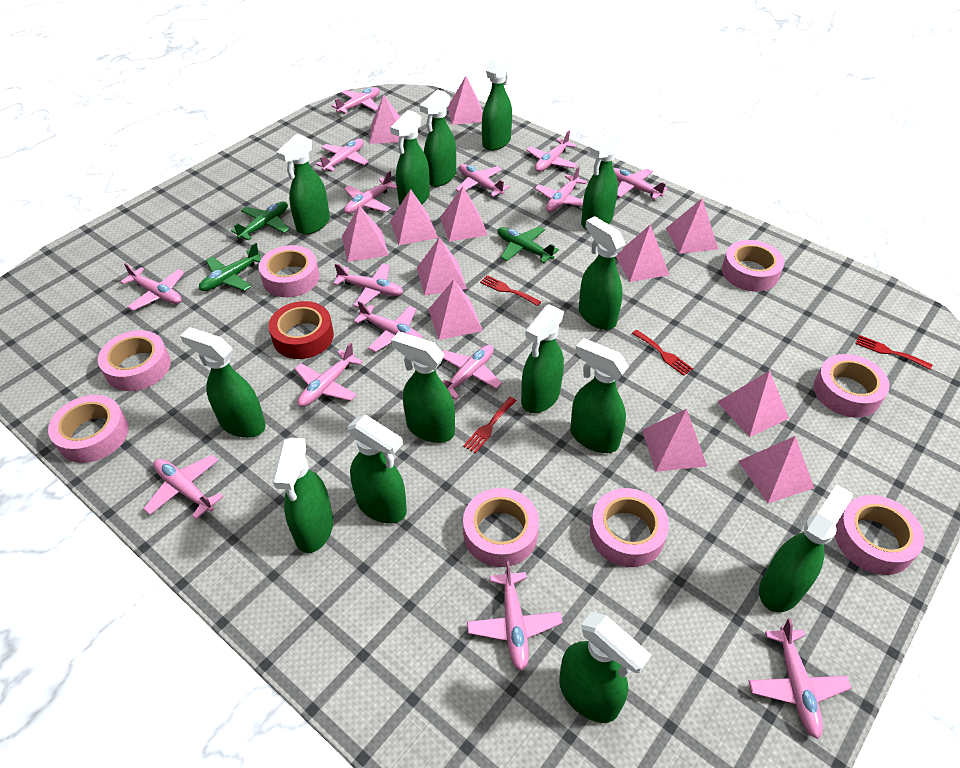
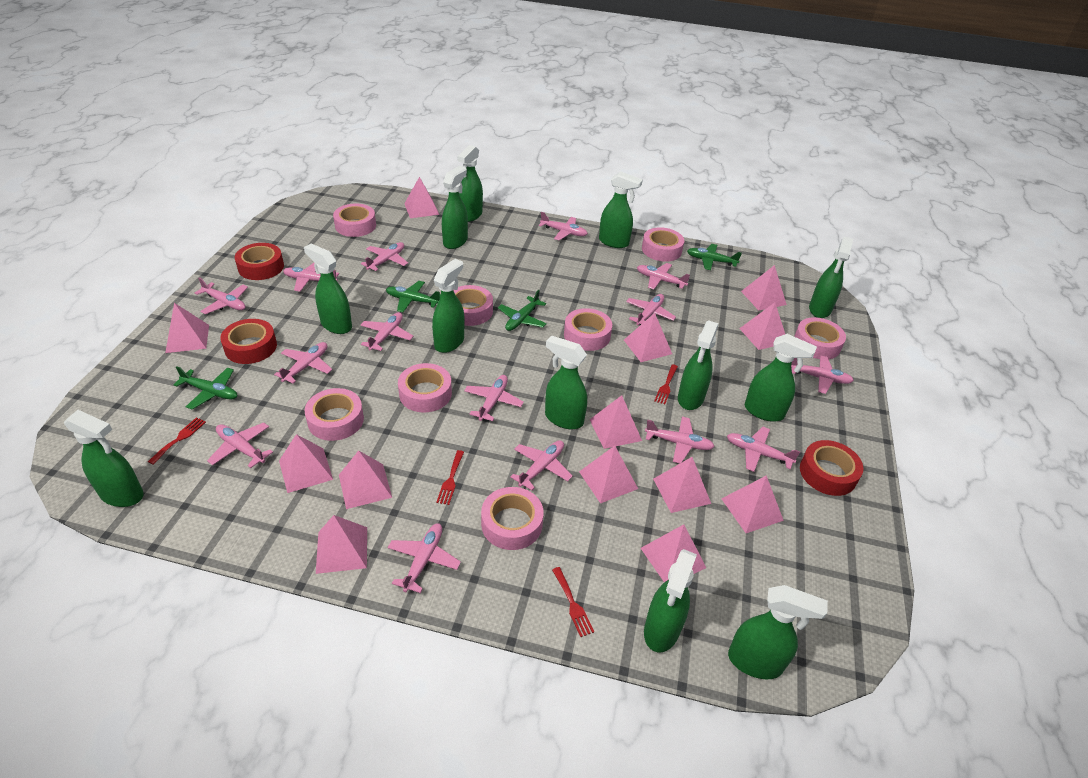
green plane: [199,243,262,291] [231,201,289,241] [497,226,559,263] = 3 -> [173,366,237,410] [386,281,441,312] [498,290,547,331] [687,244,742,270] = 4
green spray bottle: [180,327,266,438] [272,438,333,553] [276,134,330,235] [347,414,407,523] [390,110,430,205] [391,332,455,443] [420,89,456,187] [482,52,514,151] [521,304,564,413] [559,612,651,723] [570,338,629,453] [579,216,625,330] [581,131,621,230] [759,484,853,612] = 14 -> [64,410,144,507] [304,244,352,334] [432,259,465,353] [442,166,468,249] [457,145,483,222] [545,335,587,429] [599,171,643,248] [644,549,697,652] [678,320,718,410] [728,585,828,679] [745,334,817,422] [809,237,853,318] = 12
pink pyramid: [342,206,389,262] [369,95,400,144] [390,189,438,245] [417,237,467,296] [428,280,483,340] [440,186,488,242] [448,76,483,125] [616,224,669,282] [642,409,707,472] [666,198,718,254] [718,370,789,437] [738,436,814,503] = 12 -> [165,303,209,353] [279,434,333,493] [316,515,367,574] [339,450,392,509] [404,177,439,218] [579,446,638,503] [589,395,642,449] [624,313,672,362] [641,524,706,582] [653,457,711,513] [722,475,784,533] [739,302,785,350] [741,265,787,311] = 13
red tape: [269,301,334,359] = 1 -> [220,319,277,364] [235,243,284,280] [800,440,863,496] = 3

